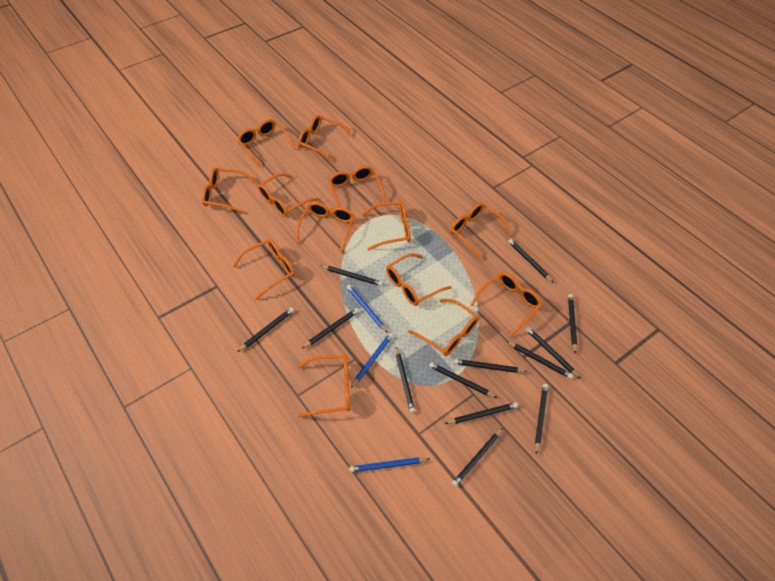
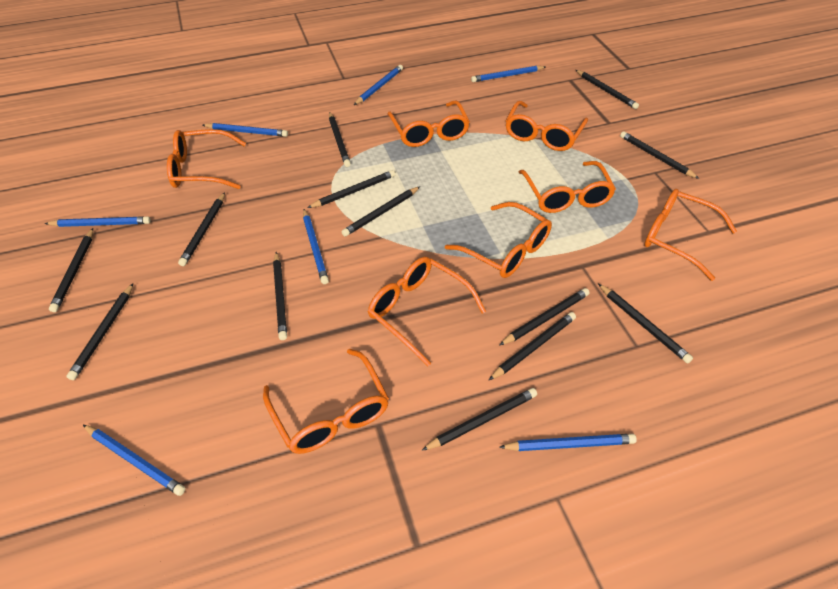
blue pencil: [347,285,388,333] [349,457,429,472] [351,333,393,388] = 3 -> [44,216,151,227] [83,425,186,496] [203,123,288,137] [303,209,329,284] [354,65,403,105] [471,66,545,82] [499,434,637,451] = 7
orange glasses: [202,168,256,214] [232,239,295,300] [237,119,296,168] [258,173,319,217] [295,202,354,253] [298,115,352,161] [298,355,350,417] [328,166,385,207] [361,201,411,250] [386,253,452,306] [408,299,479,356] [450,203,512,259] [470,272,542,337] = 13 -> [167,129,246,189] [263,349,389,454] [368,257,486,366] [388,100,470,147] [445,202,552,278] [506,101,588,151] [519,161,616,213] [644,189,737,281] = 8

